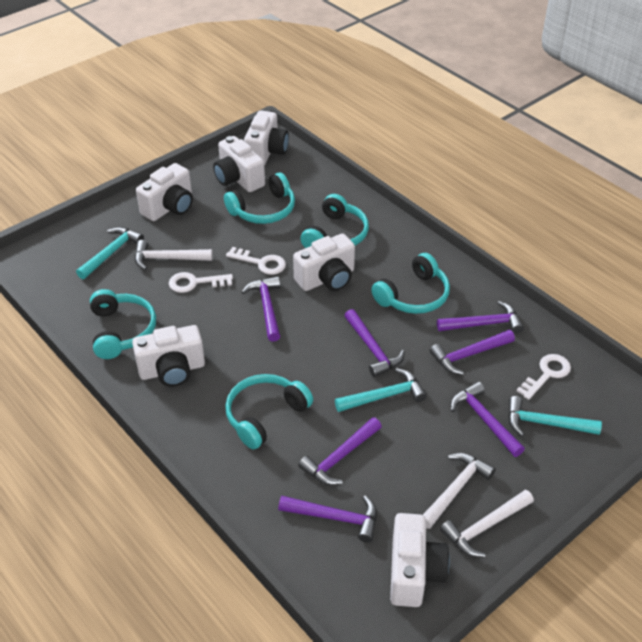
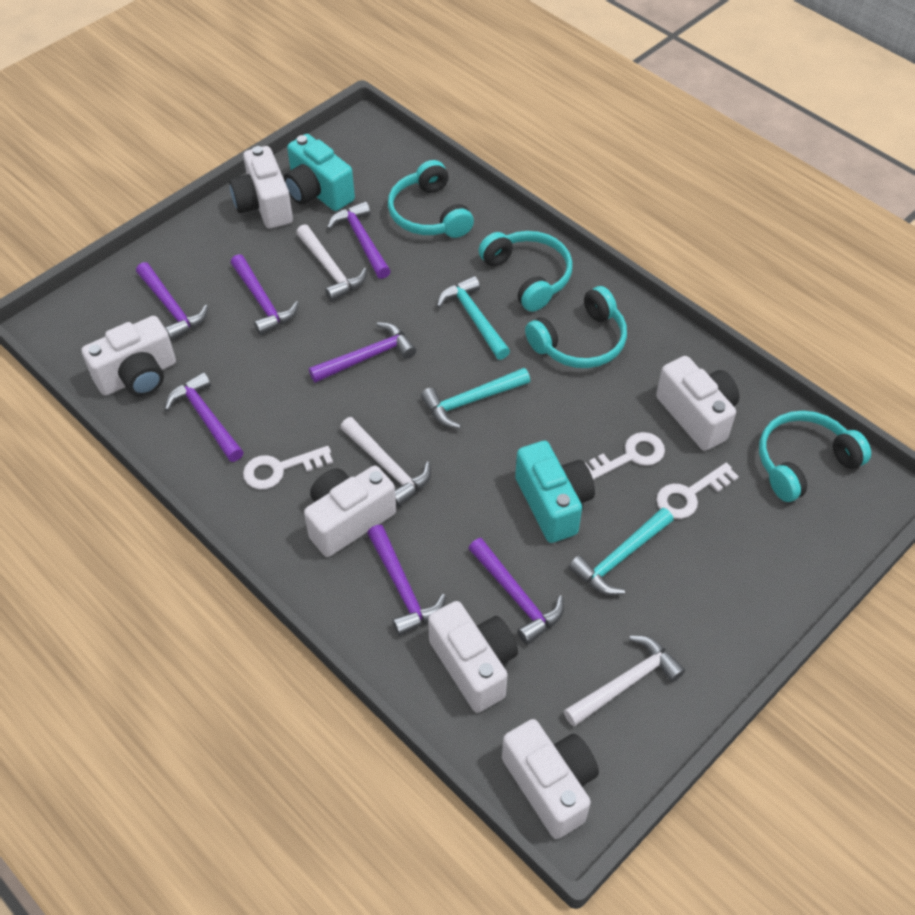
turquoise camera: none = 0 -> [283,134,355,211] [515,441,595,543] = 2
turquoise headphones: [90,289,156,359] [224,173,295,224] [225,374,313,449] [301,194,369,248] [371,253,450,314] = 5 -> [388,160,474,238] [478,231,573,312] [525,286,627,368] [759,411,871,502] = 4

